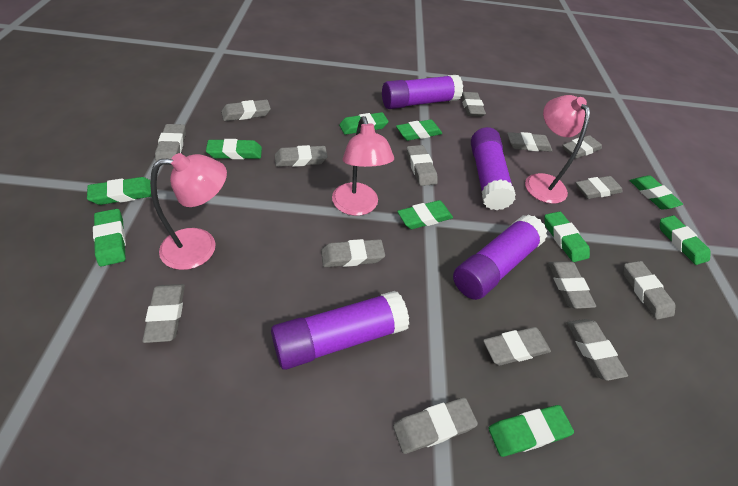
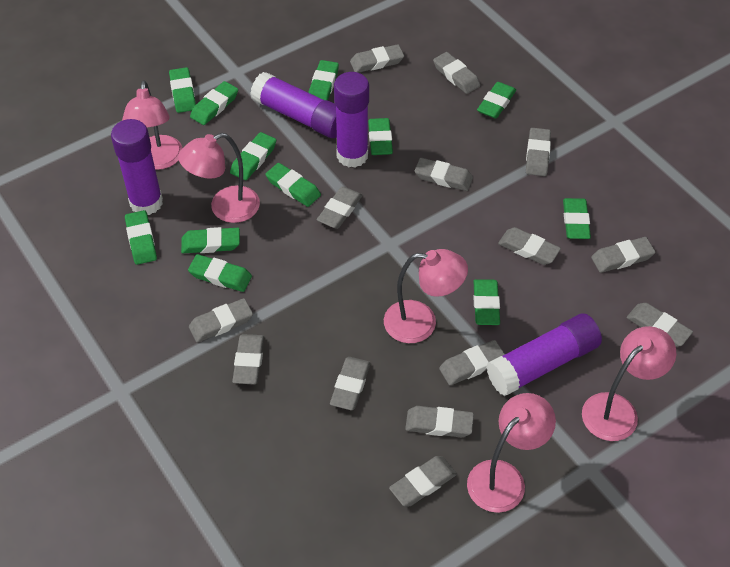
green eraser: [87,177,152,205] [93,209,126,267] [206,139,262,159] [339,112,389,135] [396,119,442,141] [397,200,453,229] [489,405,574,457] [544,211,590,262] [630,175,683,209] [660,215,711,265] = 10 -> [125,210,157,265] [169,67,196,113] [181,227,240,253] [188,254,252,292] [190,81,238,125] [230,132,276,180] [266,163,321,207] [308,60,339,100] [368,118,393,155] [473,279,500,325] [477,82,516,119] [563,198,591,239] = 12
grey eraser: [142,284,185,343] [155,124,186,162] [221,100,271,121] [275,145,328,167] [321,239,385,267] [393,397,478,454] [407,145,438,186] [461,92,486,117] [483,327,551,366] [507,132,552,152] [548,261,596,309] [562,135,602,159] [567,319,628,381] [576,176,623,199] [623,261,675,320] = 15 -> [189,298,253,343] [232,334,265,384] [317,186,363,229] [330,357,370,410] [350,44,404,73] [389,456,457,506] [405,406,474,438] [415,158,473,191] [433,52,480,94] [439,340,505,385] [498,227,561,265] [526,128,551,176] [591,237,655,273] [626,303,693,347] = 14
pink lamp: [150,153,227,270] [332,116,394,216] [525,95,590,204] = 3 -> [122,81,182,170] [178,133,260,223] [384,249,468,343] [467,393,556,513] [582,326,677,441] = 5

